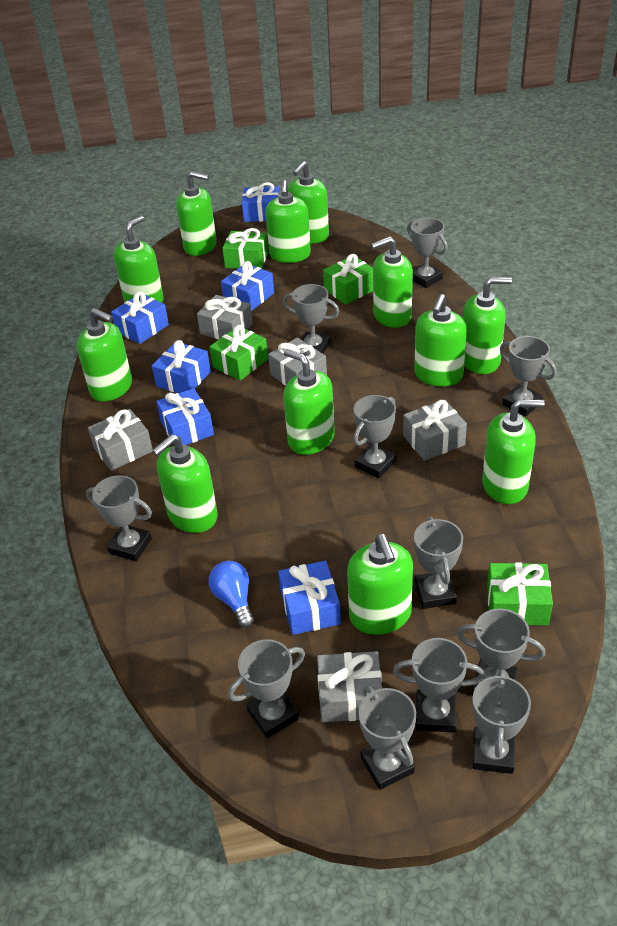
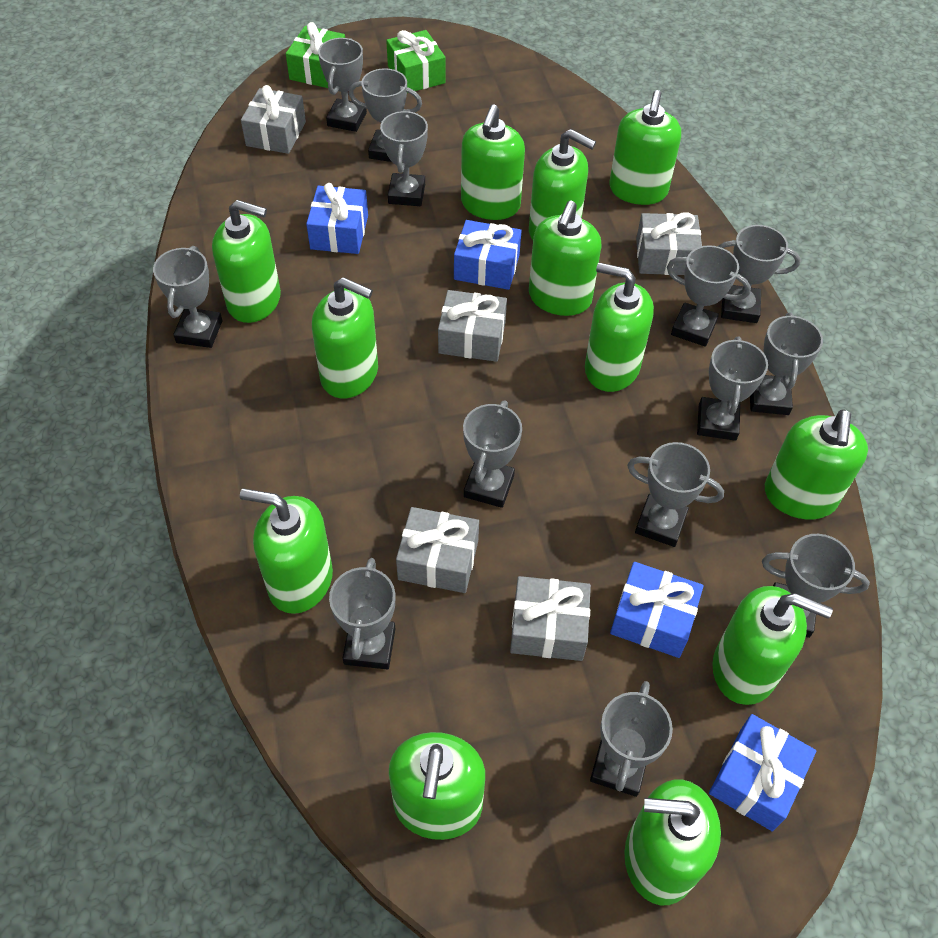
blue gift: [111,291,169,344] [152,340,211,393] [156,388,214,445] [221,261,274,311] [242,182,279,222] [278,561,341,635] = 6 -> [306,183,368,254] [454,220,521,290] [610,562,704,658] [709,714,816,831] = 4
blue light bulb: [209,561,254,628] = 1 -> none = 0
green gift: [210,325,268,381] [222,228,268,269] [323,254,373,304] [487,562,553,625] = 4 -> [286,22,345,88] [386,30,446,91] = 2
grey trophy: [86,475,152,561] [228,639,305,738] [283,284,339,354] [353,395,396,478] [359,685,416,790] [393,638,485,733] [407,218,448,288] [414,517,463,609] [456,609,545,696] [472,669,531,774] [500,336,557,416] = 11 -> [153,246,222,348] [318,38,367,132] [329,558,395,669] [349,68,422,162] [380,110,428,206] [463,400,522,508] [590,681,673,797] [627,442,724,547] [667,245,751,347] [697,337,768,441] [717,225,801,323] [750,312,823,415] [762,534,870,638] = 13

